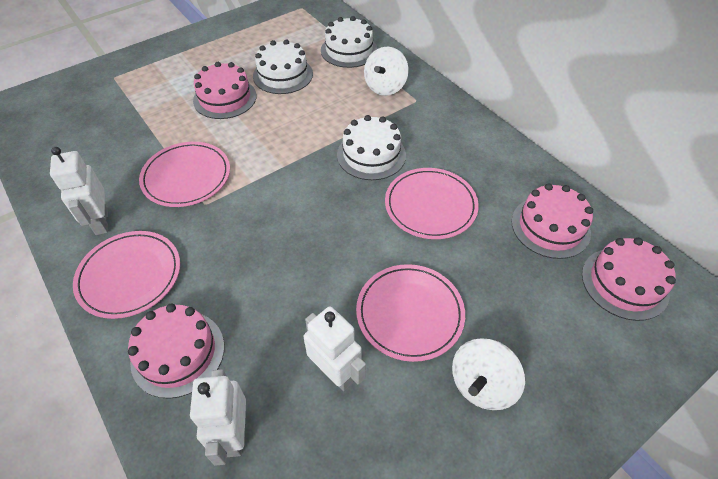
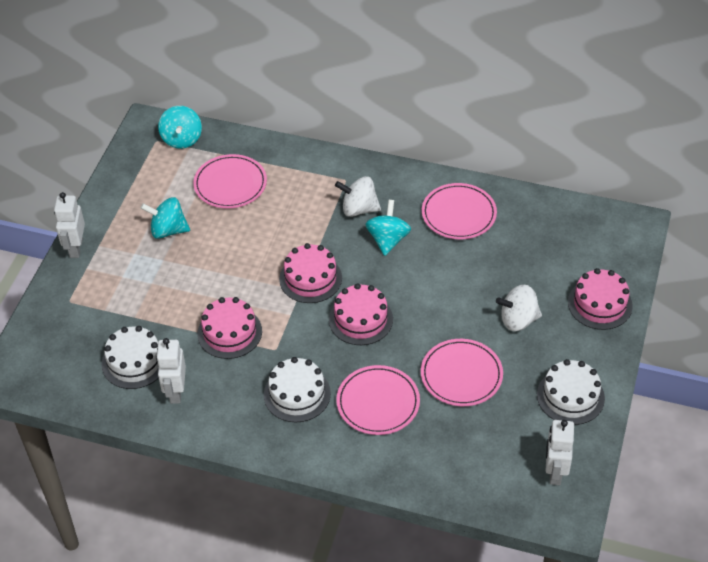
turquoise spinning top: none = 0 -> [141,197,190,239] [158,106,202,149] [366,200,411,256] = 3

